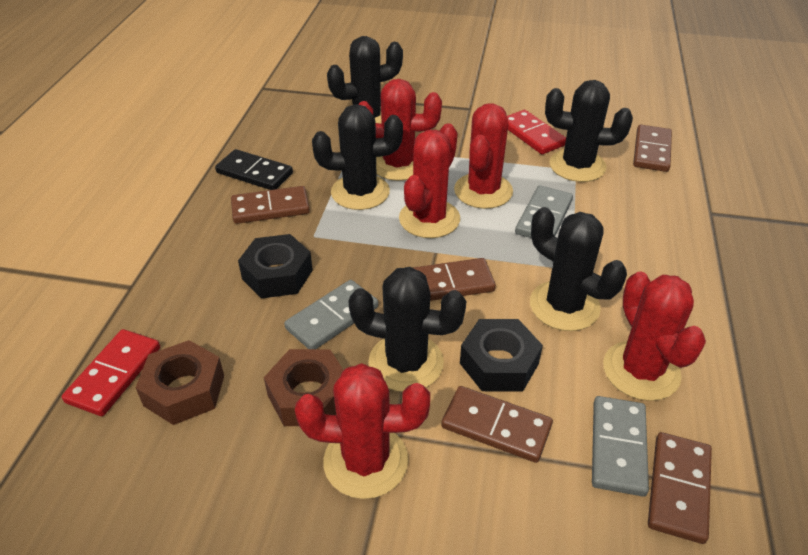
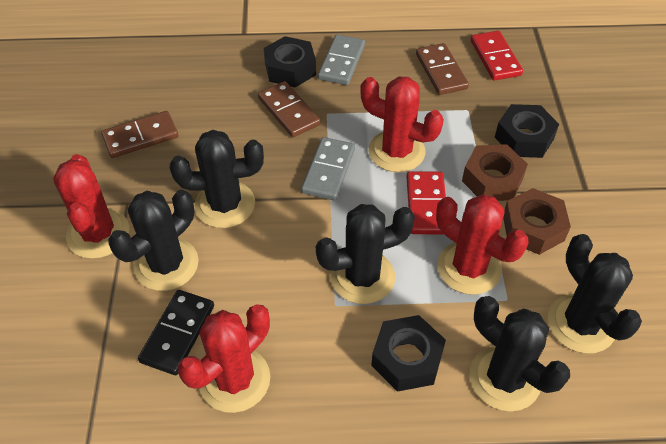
black nut: [238,234,313,299] [460,319,543,392] = 2 -> [264,36,316,87] [371,315,446,392] [495,104,559,158] = 3
brown domino: [231,186,310,224] [413,258,496,301] [441,386,553,463] [633,125,672,172] [648,432,712,544] = 5 -> [101,111,178,158] [258,81,320,137] [416,43,469,95] = 3
grey domino: [284,280,378,349] [515,185,573,238] [592,396,649,497] = 3 -> [301,137,355,200] [318,35,365,85] = 2
red cactus: [295,363,430,499] [358,79,442,181] [399,123,460,238] [454,103,513,209] [603,271,706,401] = 5 -> [53,154,129,259] [177,304,270,413] [360,76,444,172] [436,194,528,295] = 4

